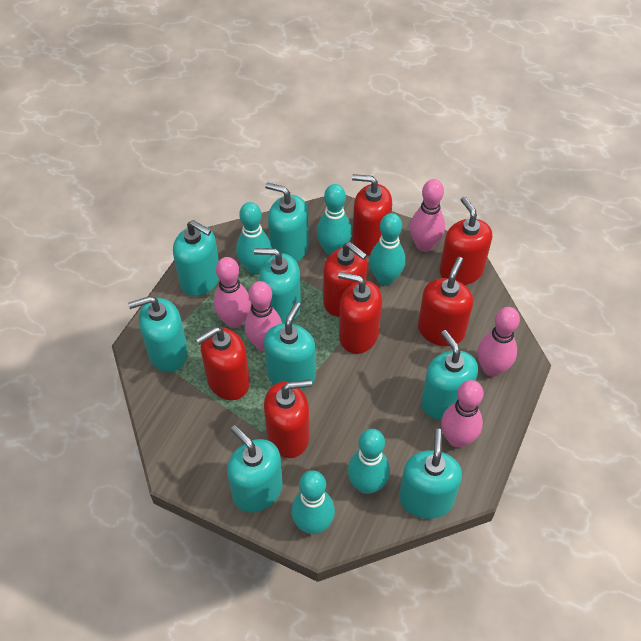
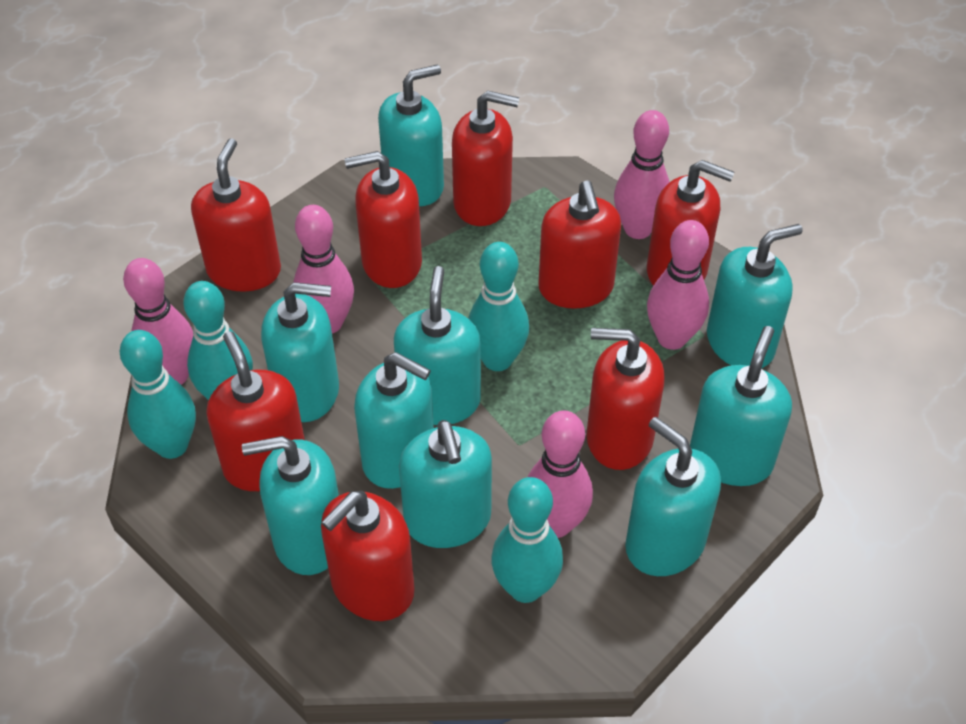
red soap dispenser: [196,327,250,400] [264,380,312,458] [323,242,367,317] [338,272,382,354] [352,174,392,255] [418,257,473,346] [440,197,492,285] = 7 -> [191,138,281,292] [207,331,305,491] [321,491,415,621] [344,151,422,288] [452,91,519,226] [538,181,621,309] [587,328,664,470] [647,160,734,286] = 8
turquoise bowling pin: [236,202,272,275] [291,470,335,534] [317,184,352,256] [348,429,390,494] [369,213,405,286] = 5 -> [120,330,196,459] [183,281,253,400] [468,242,529,371] [491,477,563,603] = 4
turquoise soap dispenser: [128,296,188,372] [173,220,219,296] [227,425,283,512] [254,248,301,324] [264,302,316,391] [265,182,309,262] [399,429,462,519] [421,330,478,420] = 8 -> [242,436,339,575] [261,282,339,422] [354,352,434,489] [378,64,444,207] [394,266,481,425] [399,420,492,548] [625,417,721,576] [690,326,792,486] [707,224,803,369] = 9

